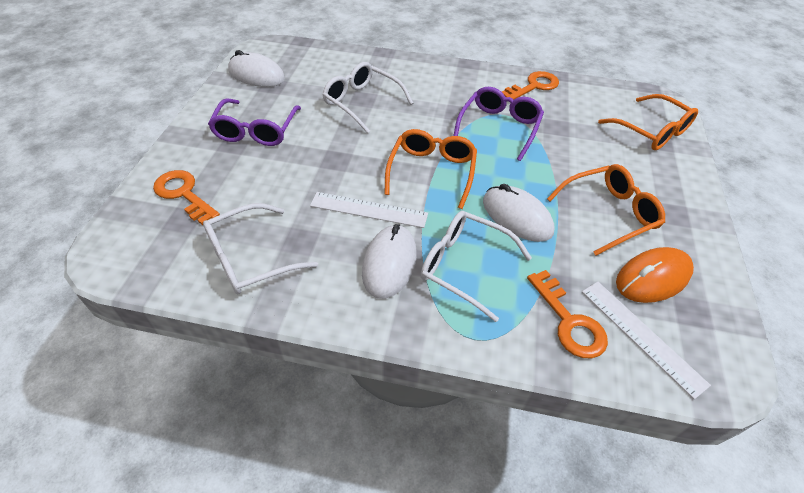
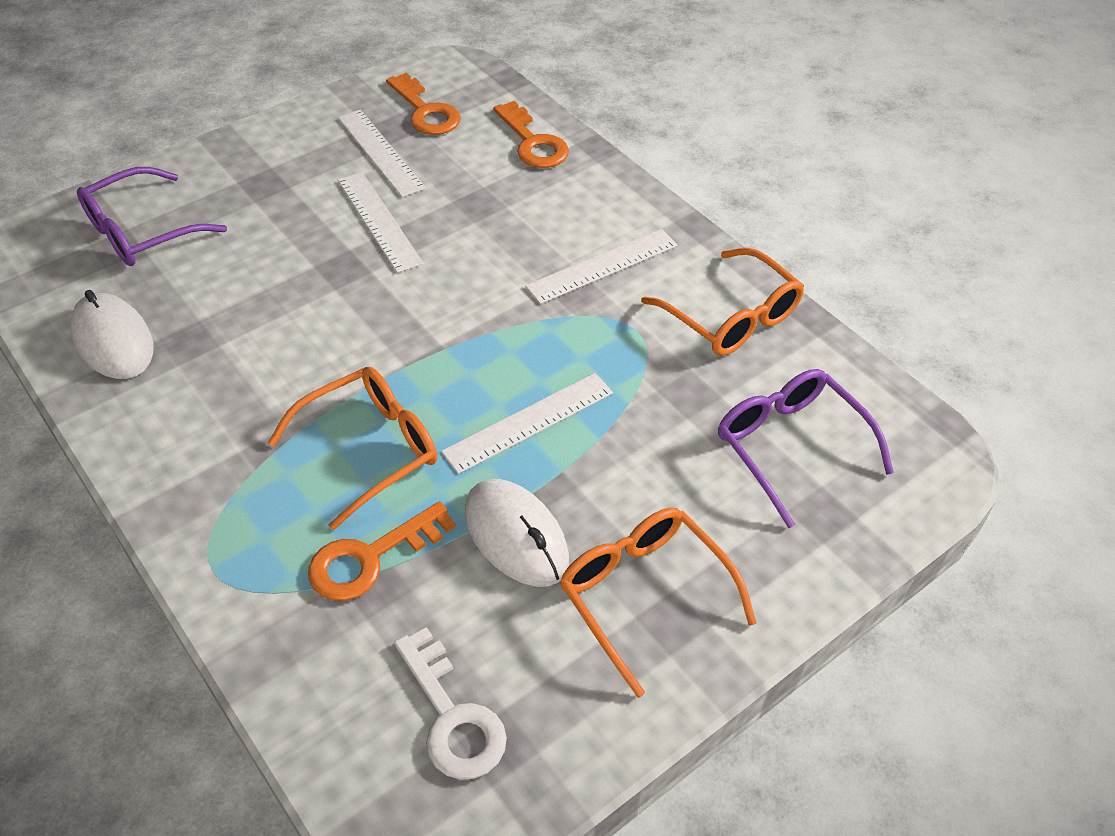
orange mouse: [616,247,694,303] = 1 -> none = 0
white glasses: [203,203,318,294] [322,62,413,133] [421,211,532,322] = 3 -> none = 0
white key: none = 0 -> [394,627,507,780] = 1
white mouse: [228,50,285,87] [362,224,417,299] [483,184,554,242] = 3 -> [70,290,154,379] [465,479,569,587] = 2
white ruler: [310,192,428,228] [582,282,711,399] = 2 -> [338,110,426,197] [338,172,423,273] [441,373,613,474] [525,229,677,304] = 4

